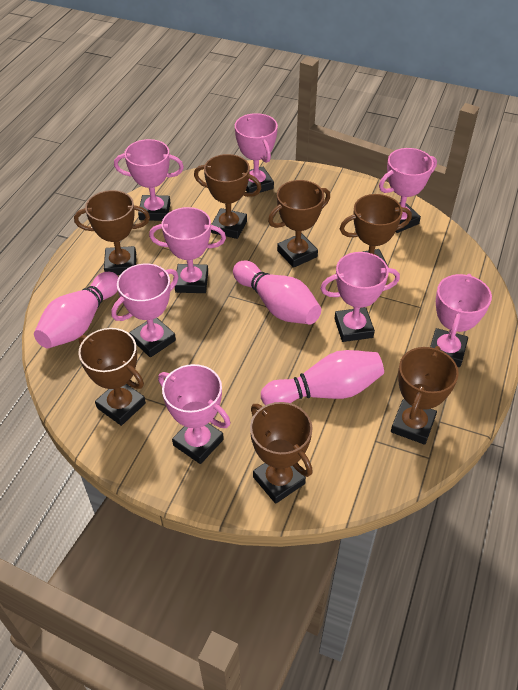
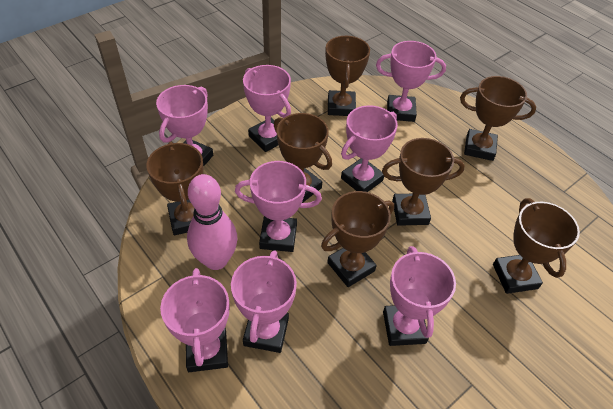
pink bowling pin: [34,272,119,348] [233,261,321,324] [261,350,384,405] = 3 -> [187,174,238,270] = 1

